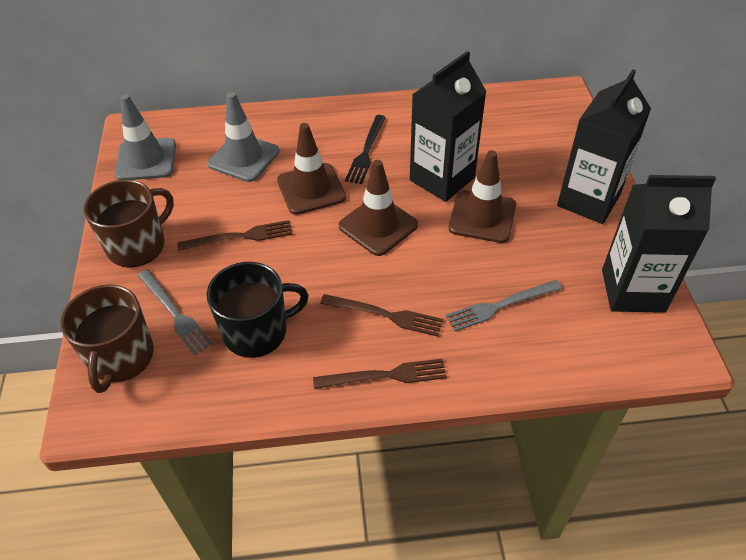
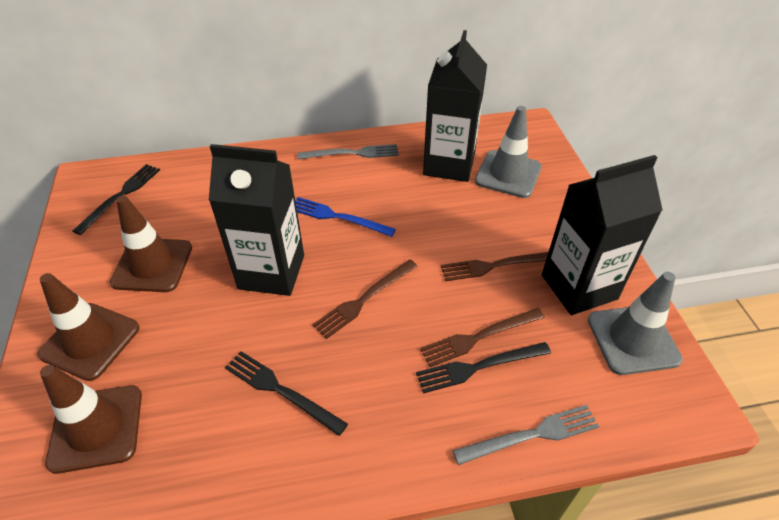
black fork: [345,115,385,184] = 1 -> [73,164,160,235] [225,351,348,436] [416,342,551,393] = 3
black mug: [206,262,309,358] = 1 -> none = 0
blue fork: none = 0 -> [295,197,396,237] = 1
brown mug: [60,284,154,393] [84,180,174,268] = 2 -> none = 0

